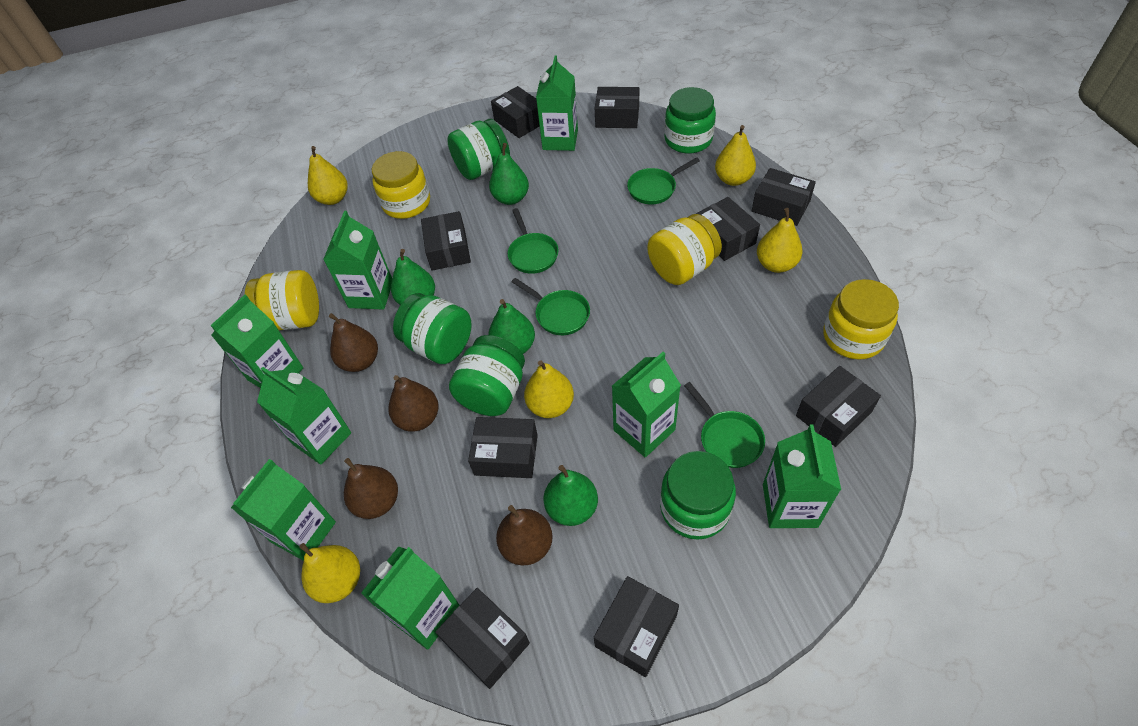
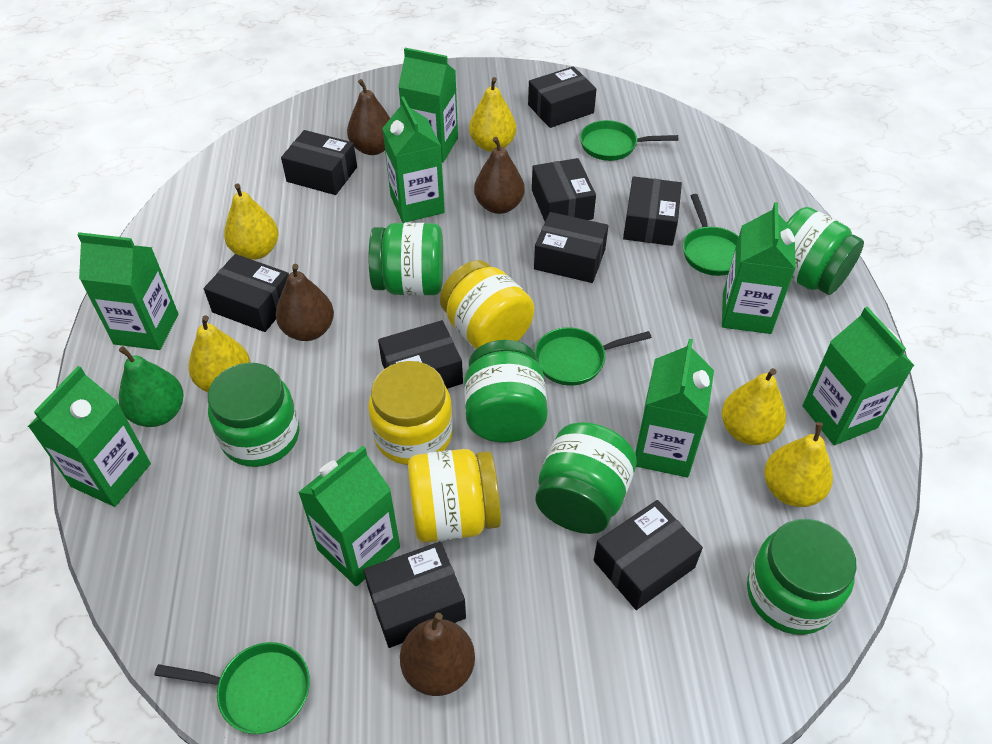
green jar: [393,293,472,364] [447,119,510,180] [449,335,525,416] [660,451,736,540] [665,87,716,154] = 5 -> [208,363,299,467] [369,223,443,296] [464,340,548,443] [535,422,637,534] [747,519,856,635] [787,207,864,295] = 6
green pear: [391,249,435,305] [488,299,535,354] [489,143,529,205] [543,465,598,526] = 4 -> [119,346,184,427] = 1
yellow jar: [245,270,319,330] [372,151,430,219] [647,214,722,285] [823,279,899,360] = 4 -> [368,361,453,465] [408,449,501,543] [440,260,534,349] = 3

